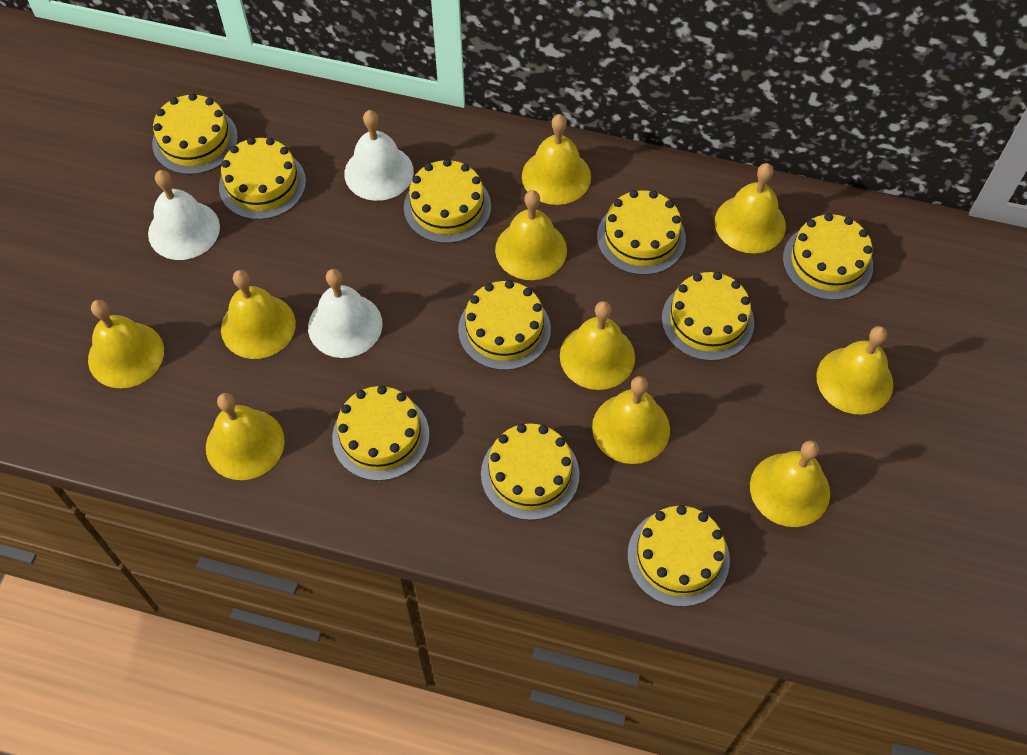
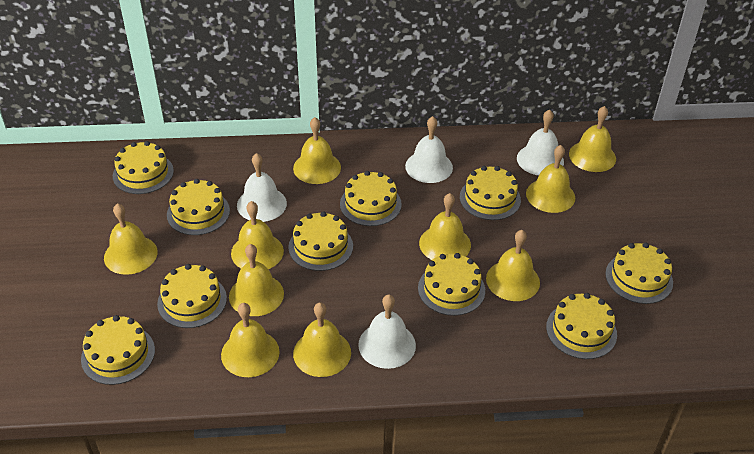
white bell: [148,170,220,260] [308,269,383,358] [344,110,414,201] = 3 -> [237,153,287,222] [358,295,416,369] [405,116,453,183] [517,109,564,175] = 4

